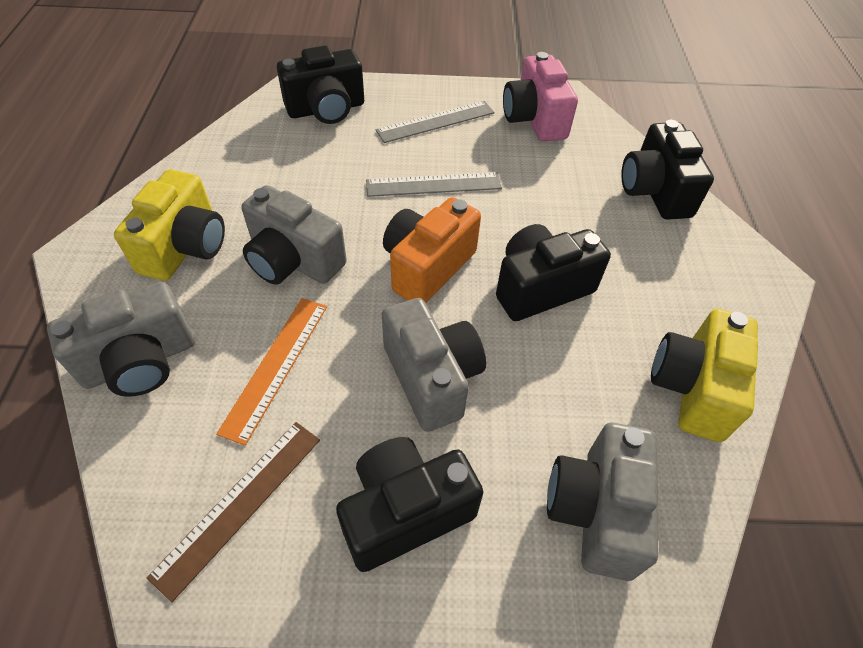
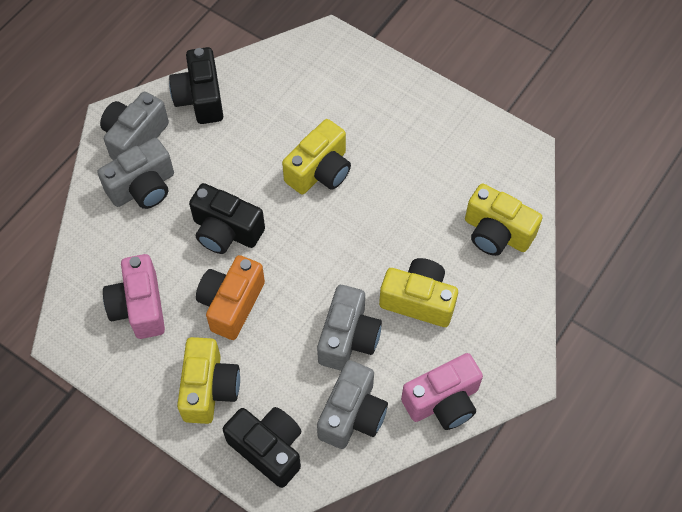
black camera: [277,45,364,124] [336,437,483,572] [496,224,611,321] [621,120,714,220] = 4 -> [169,47,223,124] [189,183,265,254] [223,407,302,488] = 3
brown ruler: [147,422,320,602] = 1 -> none = 0
grey ruler: [366,172,502,197] [376,101,495,143] = 2 -> none = 0
orange ruler: [216,298,327,446] = 1 -> none = 0
pink camera: [503,52,578,142] = 1 -> [103,254,165,339] [401,353,483,430] = 2
yellow camera: [114,169,225,281] [651,309,758,442] = 2 -> [177,337,240,424] [282,119,351,194] [379,258,458,327] [465,183,542,256] = 4

